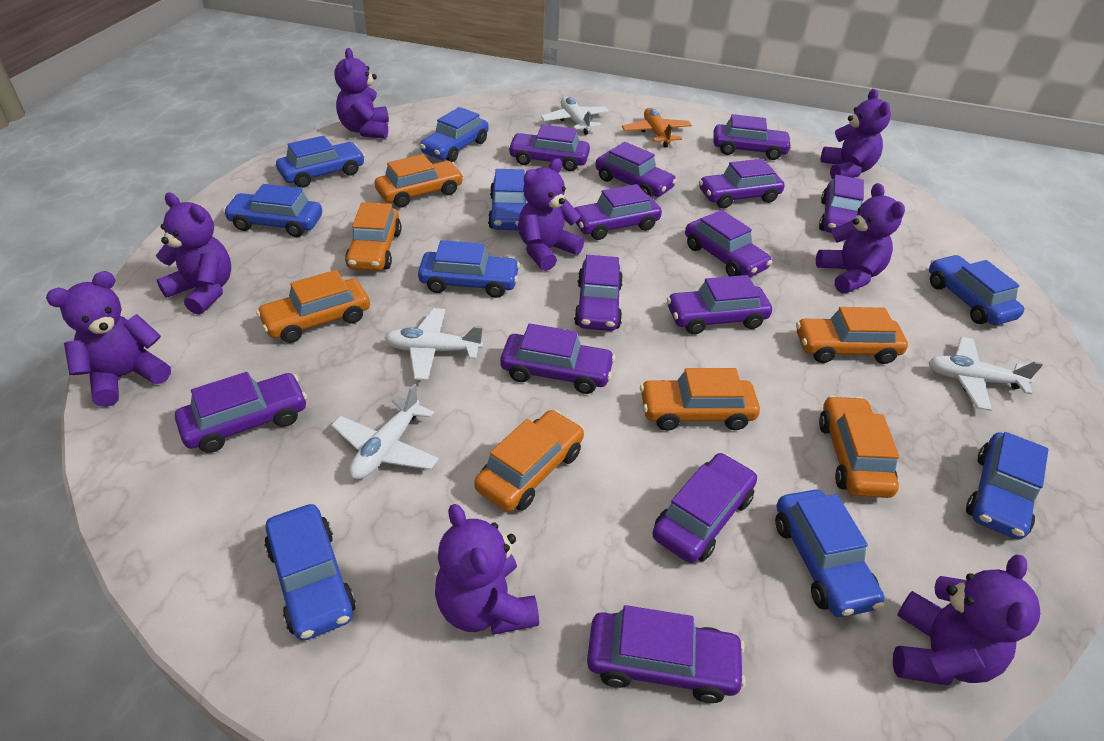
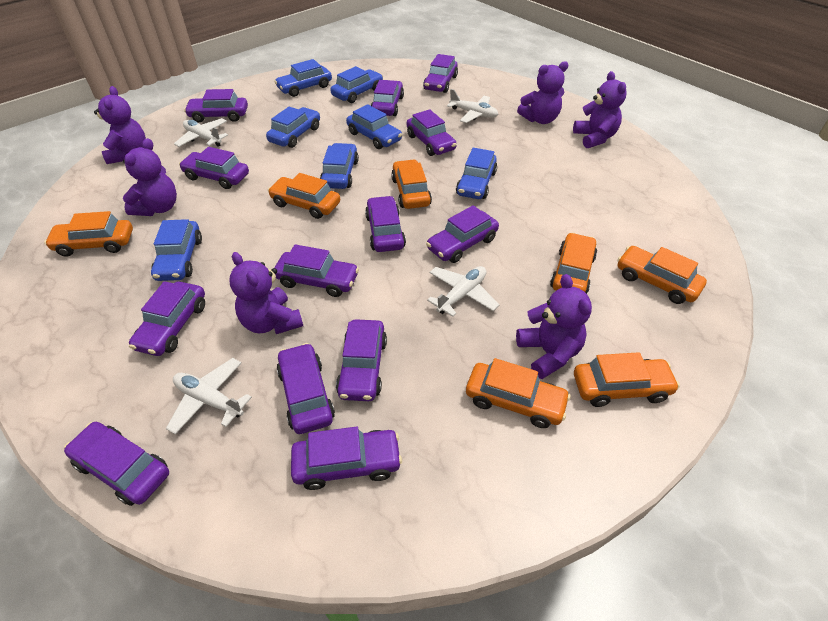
blue car: [223,184,322,237] [264,504,356,641] [276,136,365,188] [418,240,520,298] [420,107,489,162] [488,169,527,230] [775,490,885,617] [929,255,1024,325] [966,432,1048,540] = 9 -> [151,219,202,281] [266,107,320,148] [274,59,332,97] [320,143,359,189] [330,66,383,103] [346,104,402,149] [456,148,497,199] = 7
orange plane: [622,108,692,148] = 1 -> none = 0
purple teddy bear: [46,271,171,407] [156,193,231,315] [335,48,389,139] [435,504,539,635] [518,158,584,271] [816,183,905,293] [820,89,891,179] [893,555,1040,685] = 8 -> [94,86,146,164] [123,138,177,216] [229,252,303,334] [516,274,592,379] [517,61,568,124] [573,71,627,148] = 6

